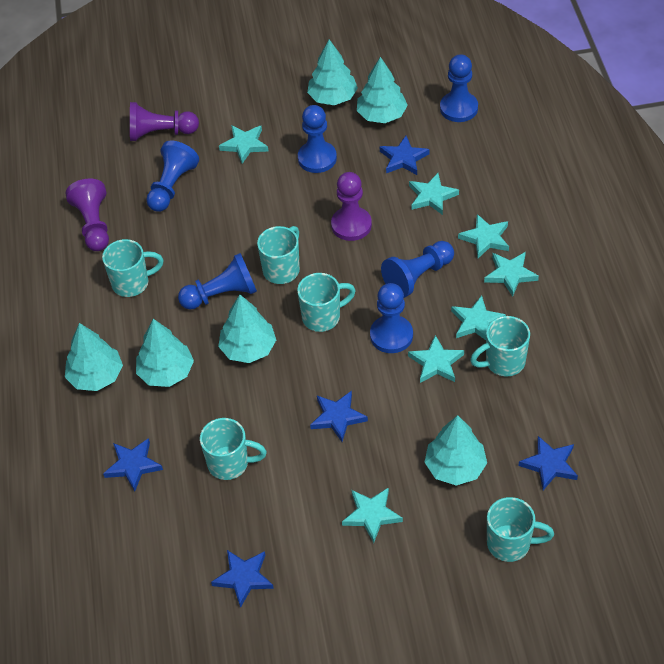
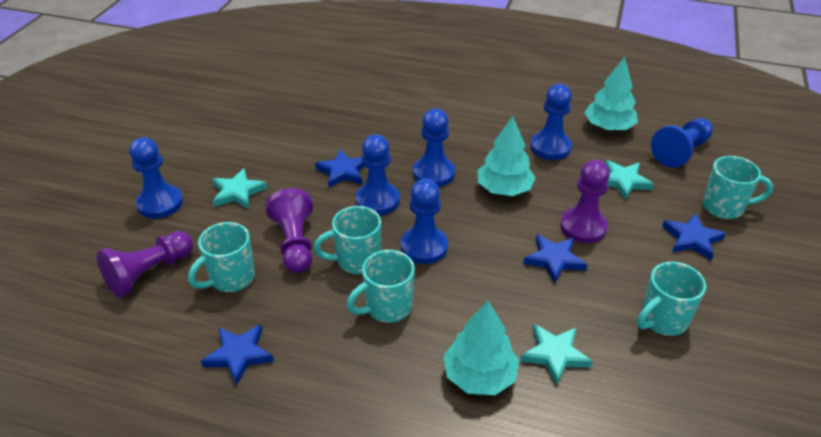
blue star: [103,438,163,492] [211,550,274,608] [310,391,368,442] [380,136,430,175] [518,436,578,490] = 5 -> [201,324,274,386] [315,149,365,188] [523,234,587,283] [662,213,726,260] = 4
turquoise mug: [102,239,164,297] [200,418,267,480] [257,226,300,284] [297,273,356,332] [470,316,530,377] [487,497,554,562] = 6 -> [188,222,255,292] [314,206,381,274] [346,250,415,323] [637,262,706,336] [702,156,773,219] = 5
turquoise star: [219,125,268,164] [342,487,403,543] [408,335,464,383] [409,173,459,215] [451,295,506,340] [458,214,509,258] [484,252,539,297] = 7 -> [212,168,267,209] [520,324,593,386] [605,160,654,200] = 3
turquoise tree: [65,323,123,391] [136,319,194,387] [218,295,276,363] [307,39,358,105] [357,57,408,123] [424,415,487,486] = 6 -> [443,301,519,395] [477,116,536,196] [584,57,638,131] = 3

